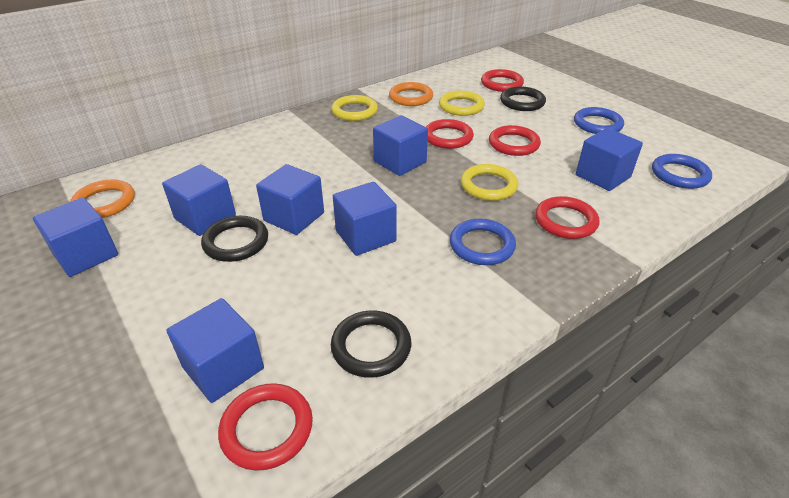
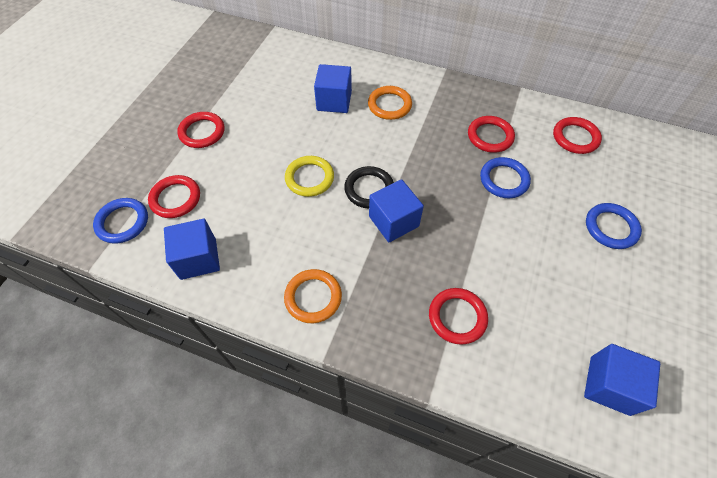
black ring: [201,216,268,262] [331,311,411,378] [500,86,546,111] = 3 -> [344,166,394,208] = 1
blue cube: [33,198,118,277] [162,164,236,236] [167,298,264,403] [256,164,324,235] [333,182,397,256] [373,115,428,176] [576,128,643,191] = 7 -> [164,219,220,280] [314,64,352,113] [369,179,424,242] [584,344,660,416] = 4
yellow ring: [331,95,378,121] [439,90,485,116] [461,164,518,201] = 3 -> [285,156,334,197] = 1

